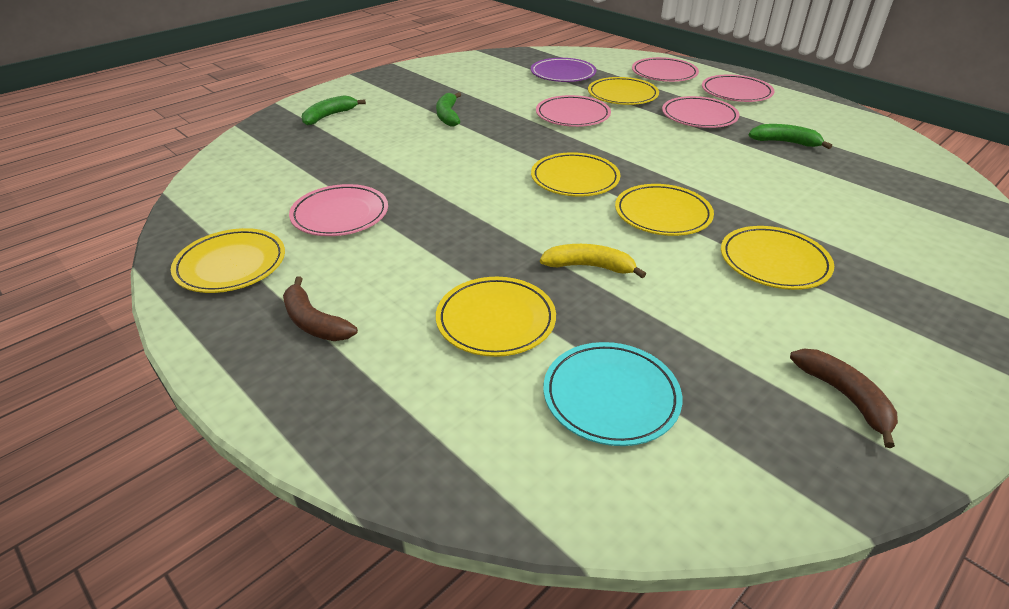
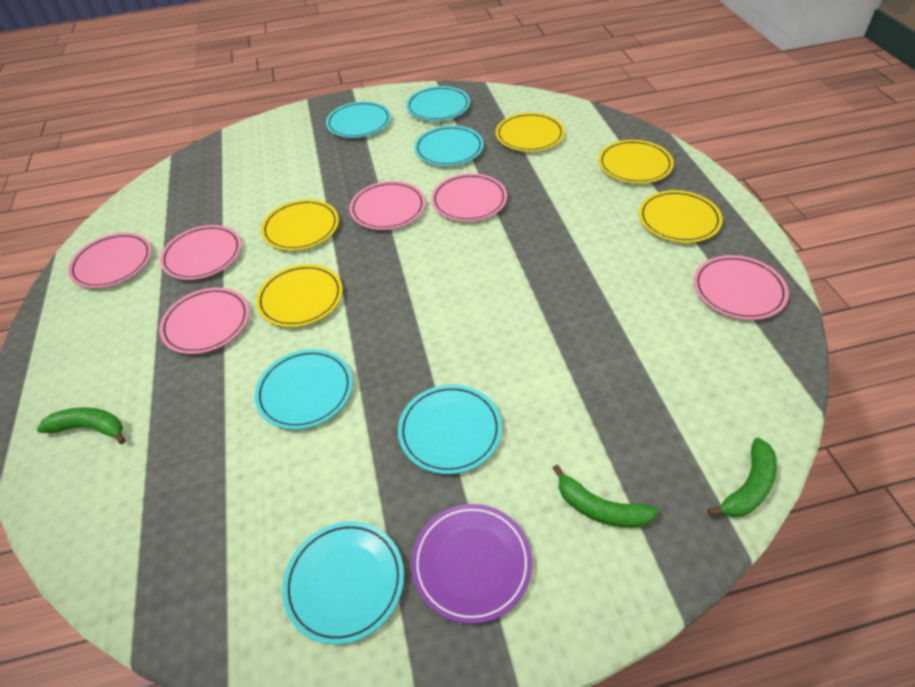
brown banana: [283,276,358,341] [790,349,898,448] = 2 -> none = 0
pink plate: [289,184,388,236] [536,95,611,127] [632,57,699,82] [662,96,740,128] [702,75,774,102] = 5 -> [68,233,152,288] [159,287,249,354] [160,225,241,280] [349,181,425,230] [431,173,507,222] [694,255,789,320] = 6
turquoise plate: [544,342,682,446] = 1 -> [255,349,353,430] [282,521,404,645] [326,101,391,138] [398,385,502,474] [406,86,470,121] [414,126,484,166] = 6
yellow banana: [540,244,646,278] = 1 -> none = 0
yellow plate: [171,228,285,293] [436,277,556,357] [531,152,620,197] [588,77,659,105] [615,184,714,236] [721,226,834,290] = 6 -> [256,264,343,327] [261,199,339,251] [496,113,565,152] [598,140,674,184] [639,190,723,243] = 5

